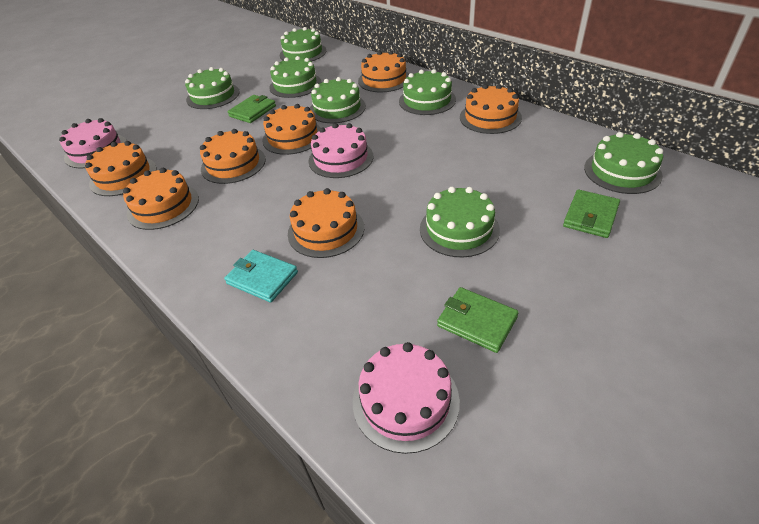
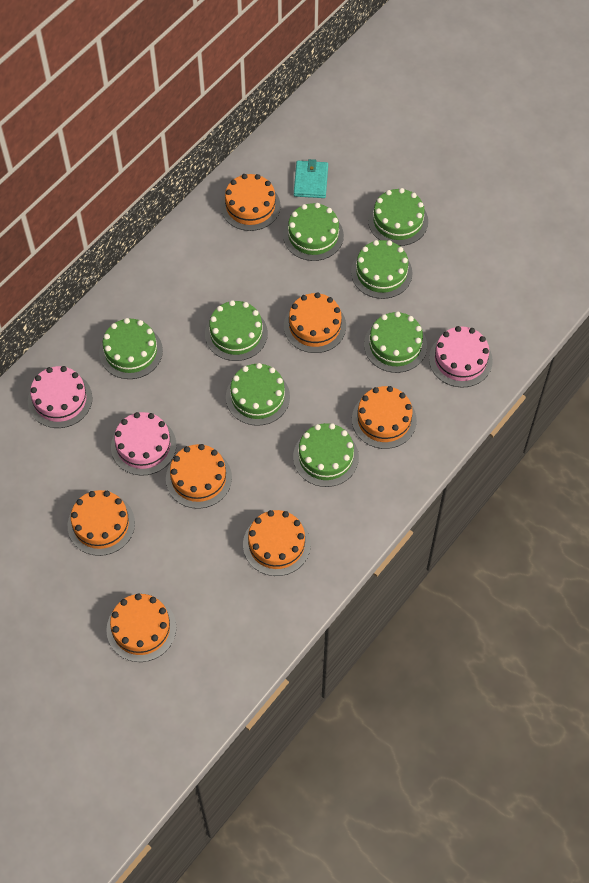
green cake: [185,67,240,109] [269,56,322,98] [280,27,326,62] [310,77,366,123] [399,69,456,115] [420,187,500,257] [584,132,663,194] = 7 -> [99,318,163,379] [205,300,268,361] [226,363,290,426] [283,203,344,261] [293,423,359,487] [351,240,413,299] [364,311,427,373] [368,188,428,246] = 8
green wallet: [228,95,276,123] [437,287,519,353] [563,190,620,238] = 3 -> none = 0

